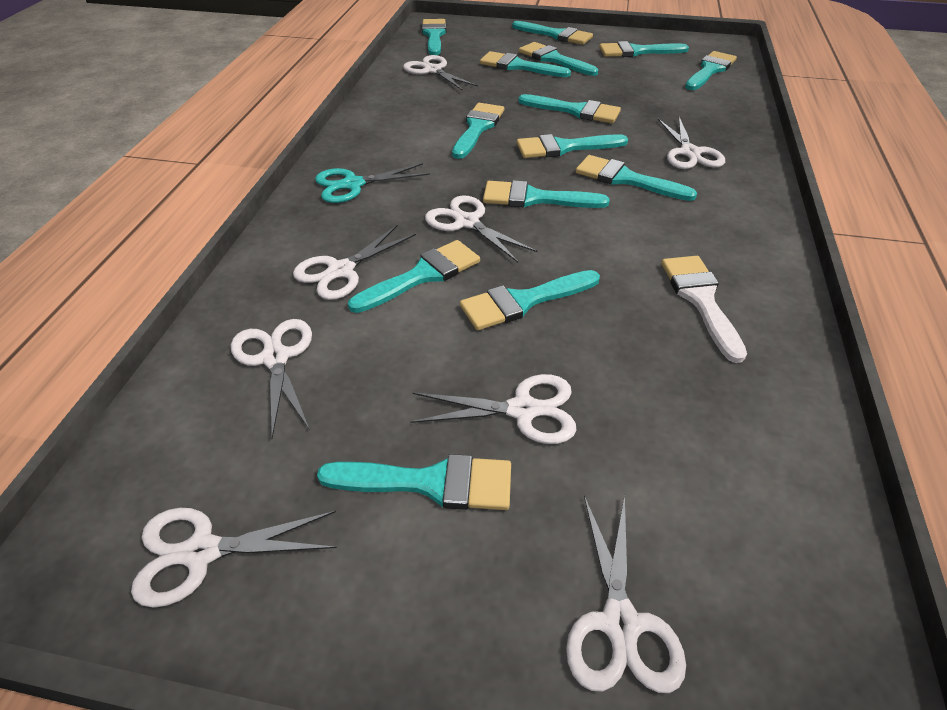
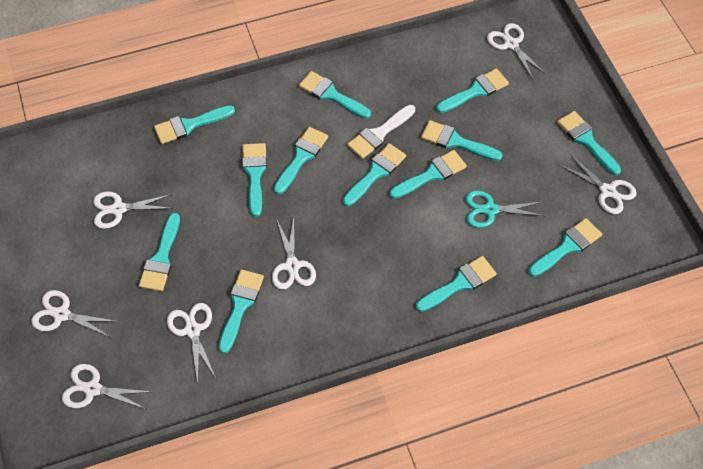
turquoise brush: [317,454,511,510] [348,240,480,313] [422,19,446,55] [452,103,504,159] [460,270,600,330] [480,51,571,77] [483,180,609,208] [512,21,593,45] [517,134,628,158] [518,94,621,123] [519,42,598,76] [576,155,697,201] [599,41,689,57] [685,51,737,90] = 14 -> [139,213,180,291] [154,105,235,144] [219,270,264,354] [242,143,267,217] [274,127,328,194] [299,71,371,119] [343,143,406,206] [389,150,467,199] [416,256,497,312] [421,120,502,161] [436,68,509,113] [528,218,602,277] [557,111,621,175] = 13
white scissors: [131,508,337,608] [231,319,312,438] [293,225,416,300] [403,55,478,91] [410,374,577,444] [425,195,537,262] [566,495,686,693] [658,117,725,169] = 8 -> [31,290,119,337] [62,364,152,409] [93,191,173,229] [167,303,216,384] [272,217,316,290] [487,23,547,80] [560,154,637,214] = 7

